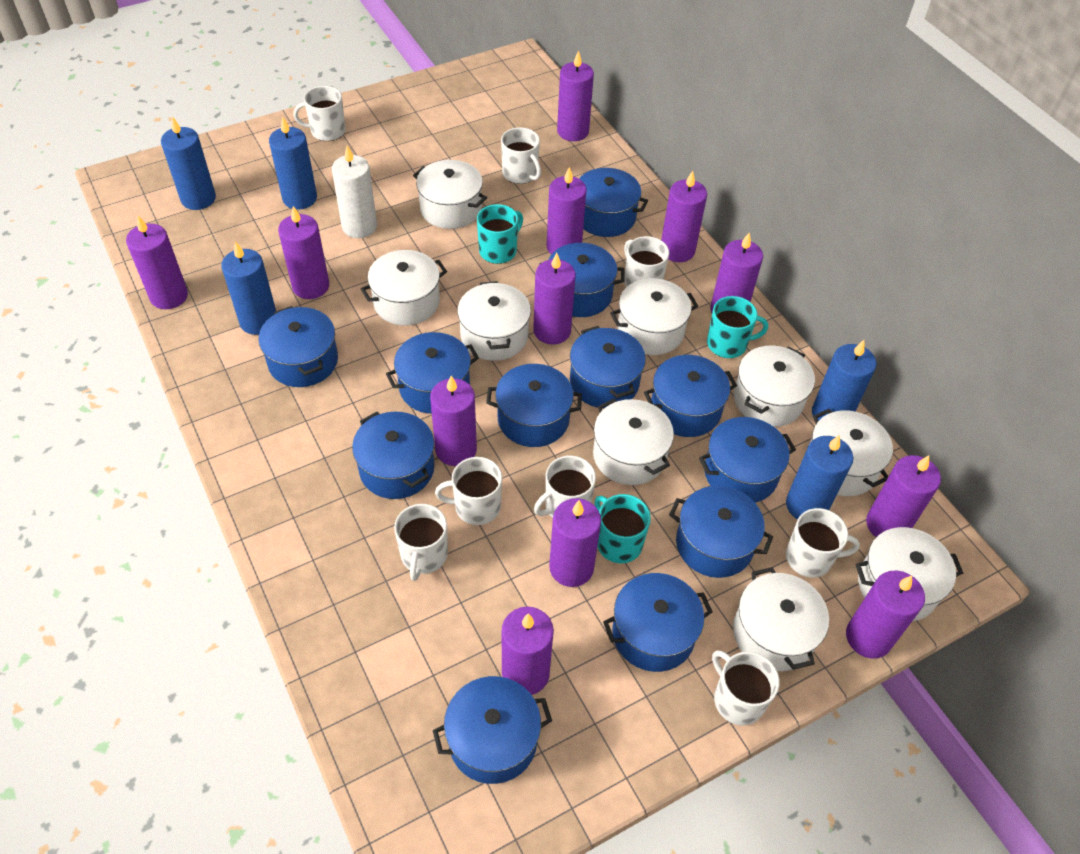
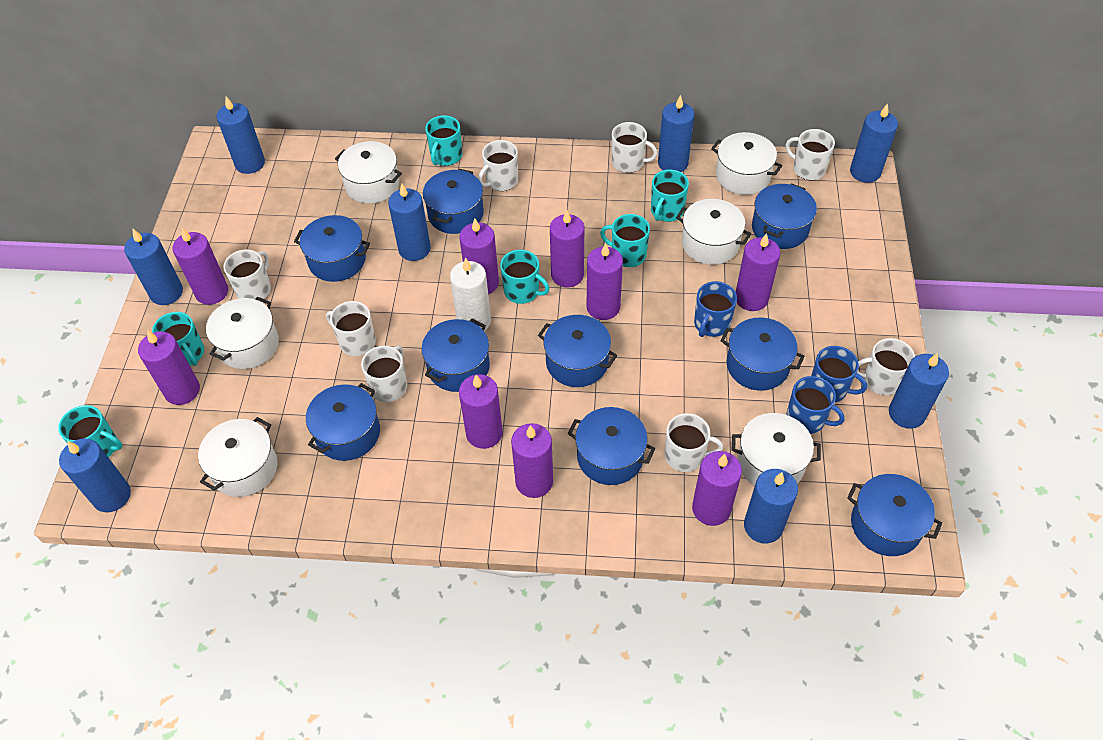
blue candle: [161,116,216,210] [221,241,276,335] [269,116,317,210] [786,435,853,520] [812,340,876,420] = 5 -> [59,439,131,512] [124,229,183,305] [217,96,265,174] [388,184,431,261] [658,95,695,172] [744,469,798,544] [850,103,898,183] [889,353,949,429] = 8
blue mug: none = 0 -> [694,281,737,337] [786,376,845,434] [811,346,867,402] = 3
blue pot: [259,306,338,387] [352,412,435,499] [386,332,479,414] [433,676,552,784] [486,364,582,447] [539,243,625,317] [570,326,646,408] [579,168,648,237] [603,573,713,672] [644,355,737,437] [669,486,773,578] [699,417,796,503] = 12 -> [294,215,370,282] [306,383,380,461] [422,319,490,392] [423,169,484,234] [538,315,617,387] [568,407,655,485] [720,318,804,391] [752,183,817,249] [847,474,942,556] = 9
purple candle: [126,216,188,309] [278,206,329,299] [430,376,477,466] [502,607,554,695] [533,253,576,345] [546,167,587,255] [549,498,601,587] [557,50,594,141] [661,171,707,262] [710,233,763,313] [846,570,925,658] [866,455,941,537] = 12 -> [138,330,200,405] [173,228,228,305] [459,219,499,294] [459,374,503,449] [511,423,553,498] [550,210,584,287] [587,243,623,320] [692,451,742,526] [736,233,780,311] = 9
turquoise mug: [477,204,523,264] [594,494,651,563] [707,296,768,358] = 3 -> [58,405,122,458] [152,312,204,366] [425,115,462,166] [500,250,549,304] [600,214,650,267] [651,169,689,222] = 6
white pot: [361,250,447,326] [413,160,487,229] [457,281,531,361] [593,398,674,485] [610,278,698,355] [733,567,829,671] [734,346,815,427] [809,409,893,496] [856,527,963,621] = 9 -> [198,417,277,497] [206,296,279,369] [335,141,402,204] [676,199,751,265] [711,132,782,195] [732,413,821,486] = 6

